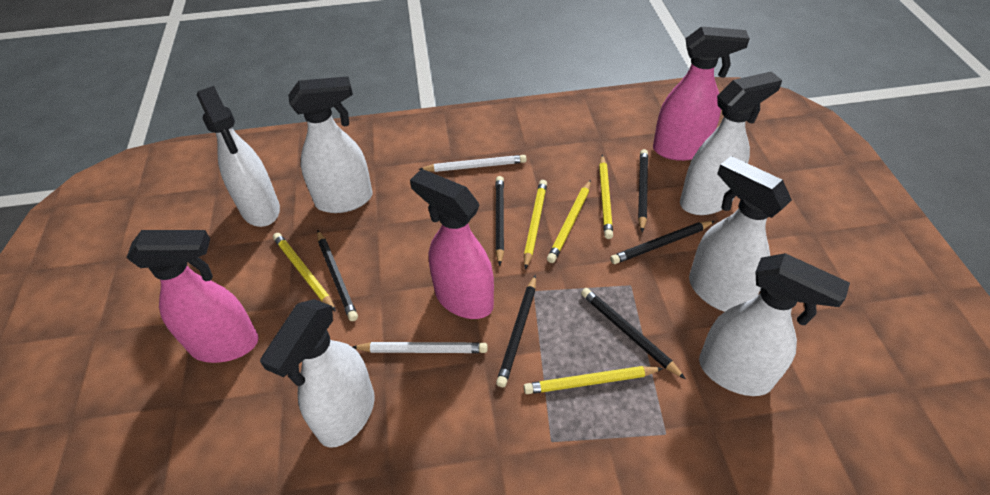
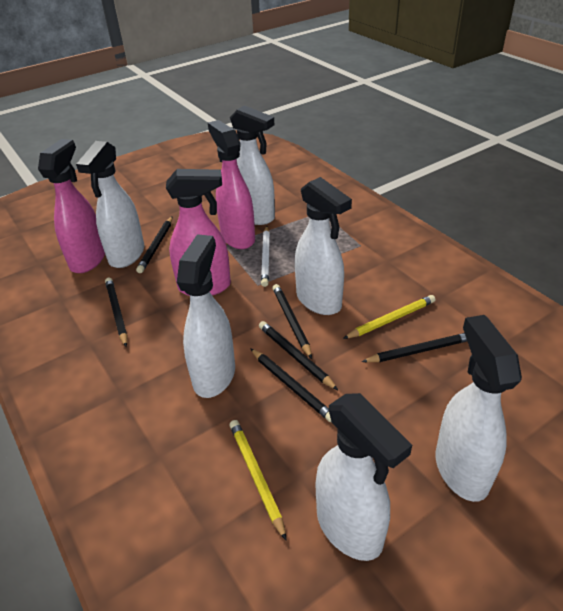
white pencil: [353,342,488,353] [418,155,526,172] = 2 -> [261,226,270,287] = 1
yellow pencil: [273,233,336,312] [523,366,663,394] [524,180,547,270] [547,180,591,263] [599,155,613,239] = 5 -> [229,420,287,541] [343,295,435,339] = 2

